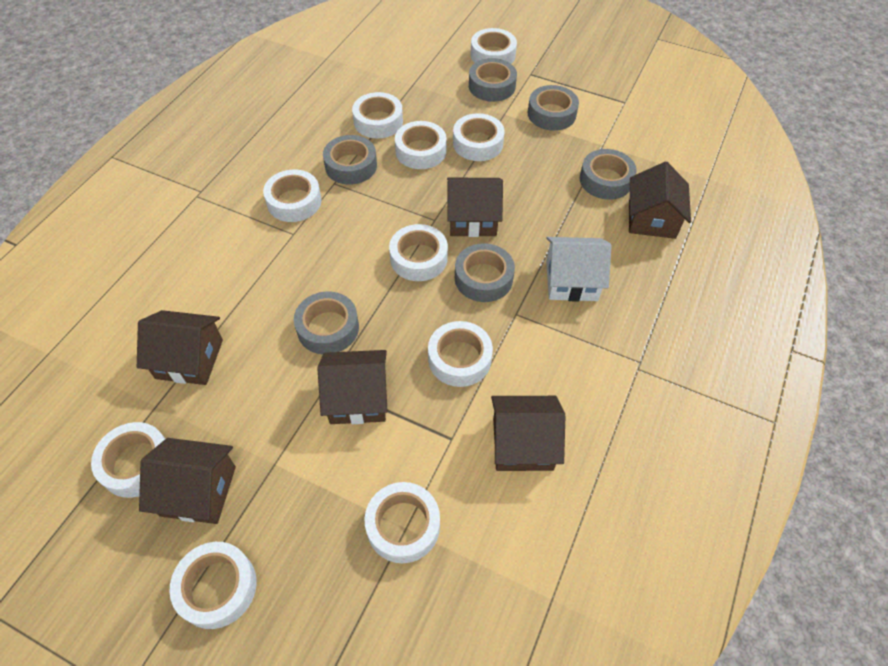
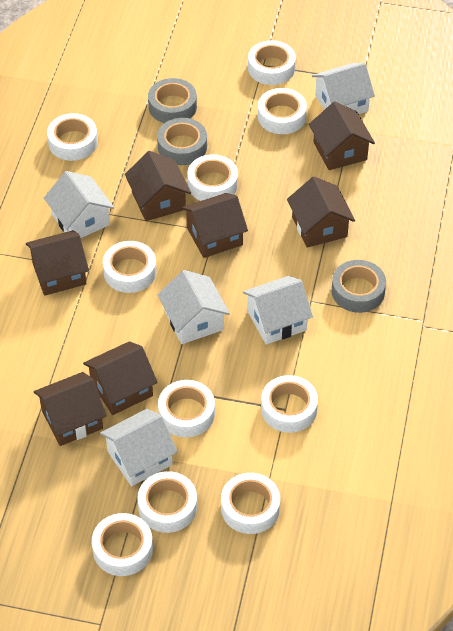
brown house: [137,310,223,385] [139,438,236,524] [317,350,387,424] [447,178,503,237] [491,396,565,471] [629,161,691,239] = 6 -> [26,230,89,296] [34,372,107,446] [83,341,158,415] [125,151,191,221] [182,193,248,258] [287,176,355,248] [309,102,375,170] = 7
grey tape: [294,291,359,355] [323,135,377,185] [455,243,515,302] [469,58,517,102] [528,85,579,131] [580,149,637,200] = 6 -> [148,78,197,123] [157,118,207,165] [332,260,386,313] = 3
white house: [546,237,612,302] = 1 -> [44,171,114,238] [100,409,178,486] [158,270,230,344] [243,276,313,344] [312,63,375,114] = 5

